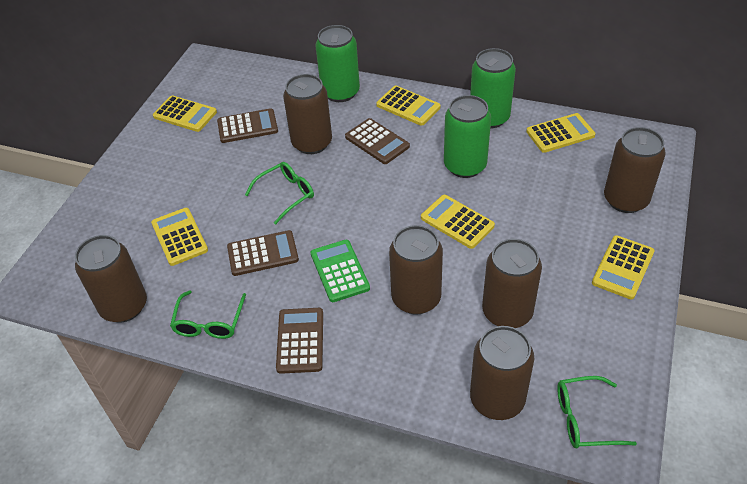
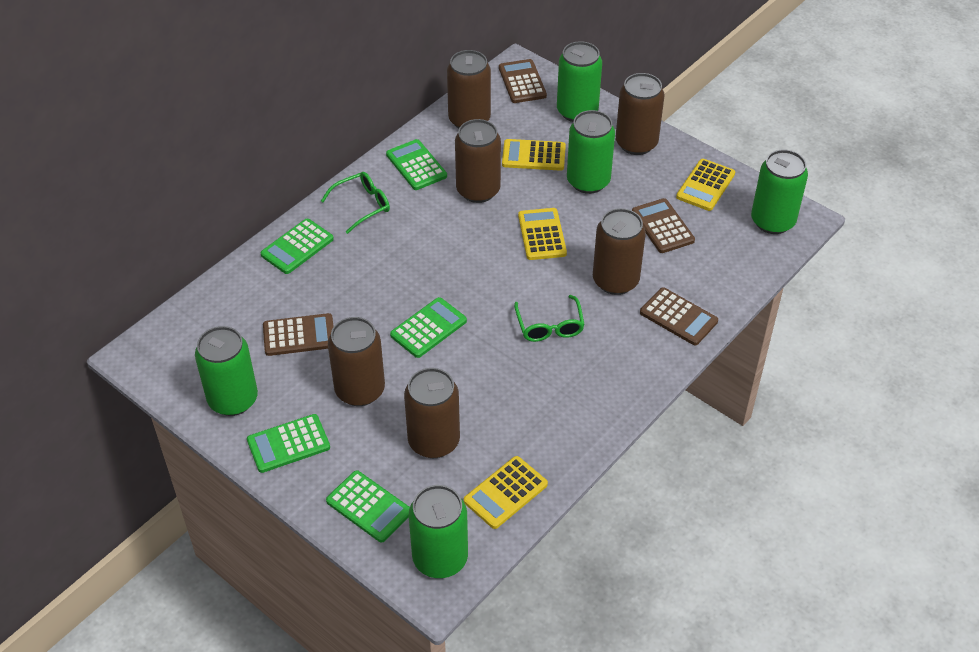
green calculator: [311,240,370,302] = 1 -> [247,414,330,473] [260,219,334,274] [326,470,410,543] [386,139,447,190] [390,297,467,358] = 5
green can: [315,25,360,102] [444,95,491,178] [470,48,516,128] = 3 -> [195,326,258,416] [409,485,468,578] [557,41,602,122] [567,110,615,194] [751,150,808,234] = 5
green glasses: [170,290,246,339] [245,162,314,224] [557,376,637,448] = 3 -> [321,172,390,234] [514,295,585,342] = 2
yellow calculator: [151,208,208,266] [153,95,217,132] [376,86,440,126] [421,195,495,249] [526,113,595,153] [592,235,655,299] = 6 -> [464,456,548,529] [502,139,566,171] [518,208,567,260] [676,159,735,211] = 4

